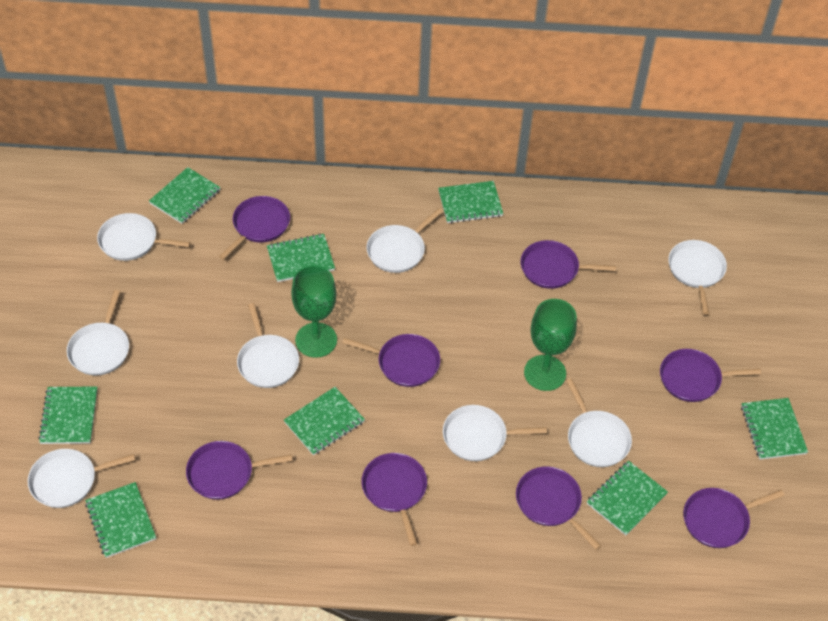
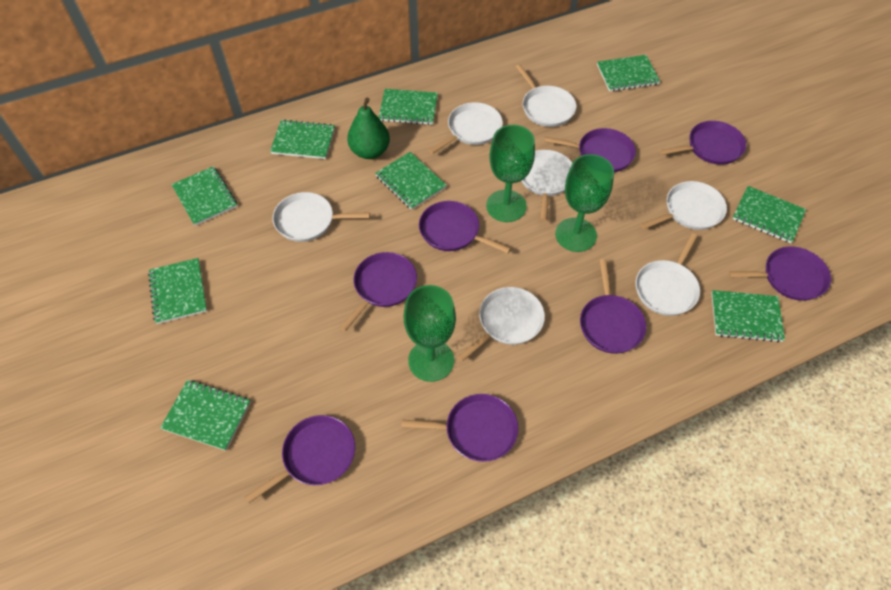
green goblet: [291,265,337,358] [524,299,577,391] = 2 -> [404,285,456,382] [486,125,535,222] [555,154,614,252] = 3
green notebook: [38,387,98,444] [85,482,156,558] [149,167,221,224] [267,234,335,282] [284,387,365,455] [438,181,503,223] [587,460,668,536] [741,398,808,460] = 8 -> [148,258,207,324] [160,380,251,451] [171,166,237,226] [270,119,335,159] [375,152,447,210] [379,89,438,125] [597,55,660,92] [711,290,785,342] [732,186,806,243] = 9
green pear: none = 0 -> [347,98,390,159] = 1
white pan: [28,449,135,508] [67,290,129,375] [97,213,191,261] [237,303,299,388] [367,208,443,273] [443,405,547,461] [566,378,632,467] [668,240,727,315] = 8 -> [273,192,370,242] [429,102,503,154] [457,287,545,362] [516,64,576,127] [522,150,572,221] [636,233,700,316] [641,181,727,230] = 7

